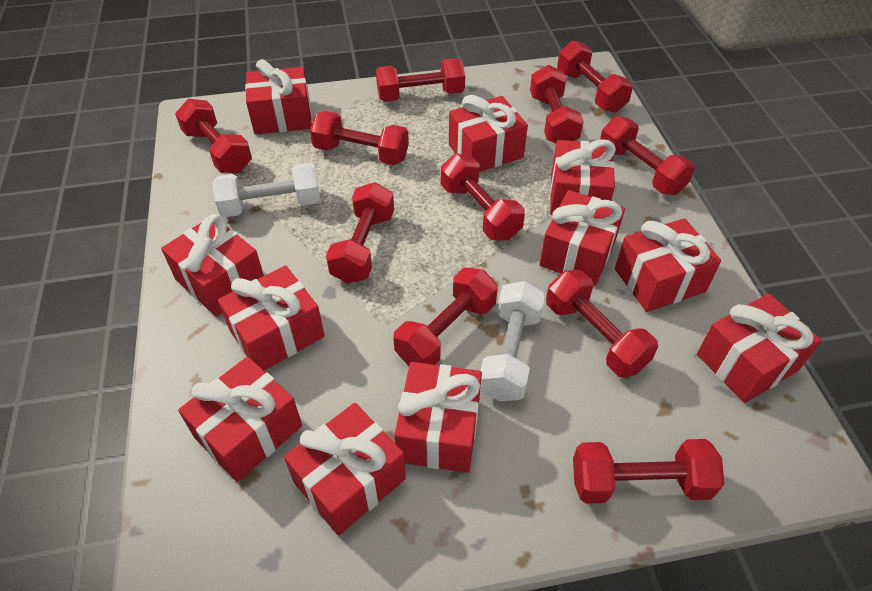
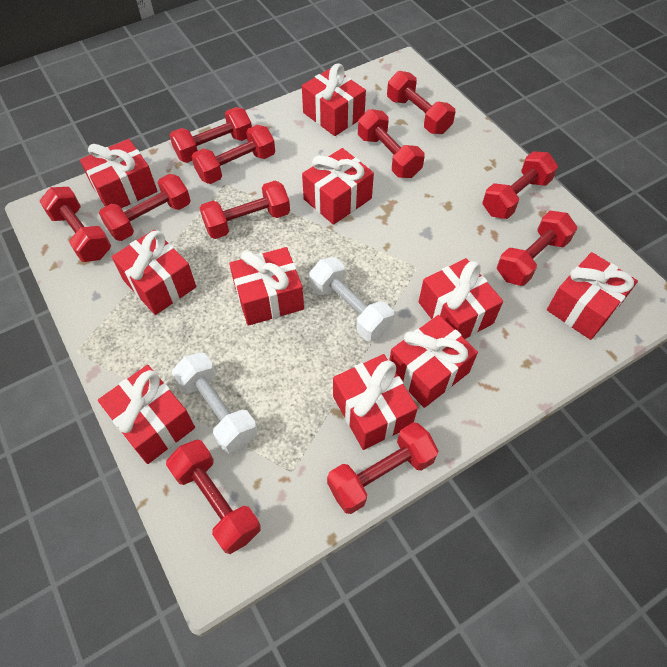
red gift: [161,214,264,317] [178,356,302,482] [218,265,325,370] [245,59,312,135] [284,403,406,536] [394,362,482,473] [449,95,528,172] [539,190,625,285] [550,139,616,215] [615,218,721,312] [697,293,822,403] = 11 -> [80,139,158,208] [98,365,195,464] [112,230,196,315] [229,247,304,326] [302,63,366,136] [302,148,374,225] [333,354,418,450] [389,315,478,408] [419,258,503,339] [547,252,638,340] = 10

